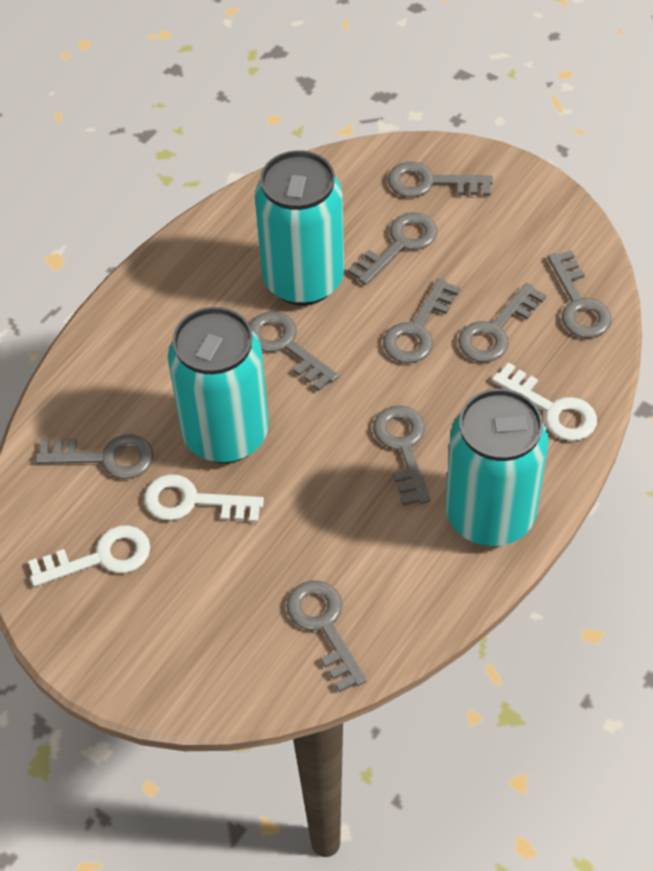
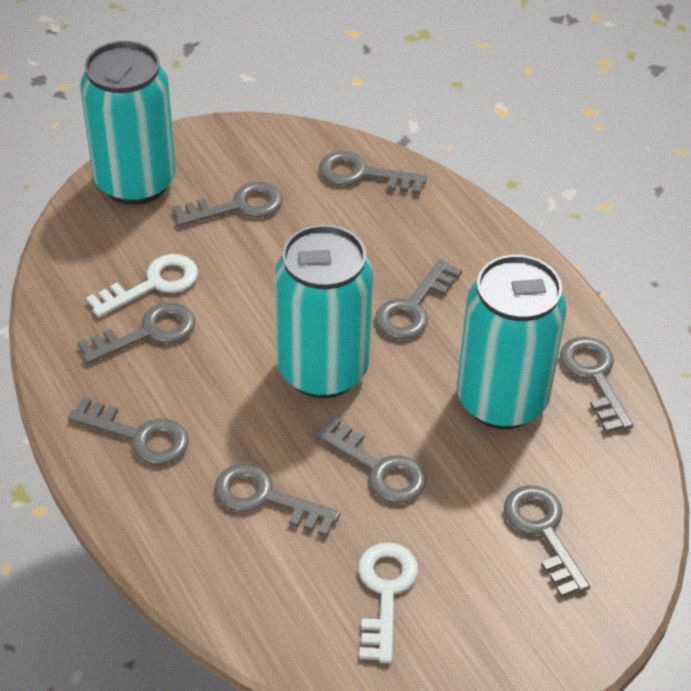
white key: [28,525,150,587] [144,474,264,523] [492,362,597,441] = 3 -> [86,254,198,317] [358,542,418,663] = 2

